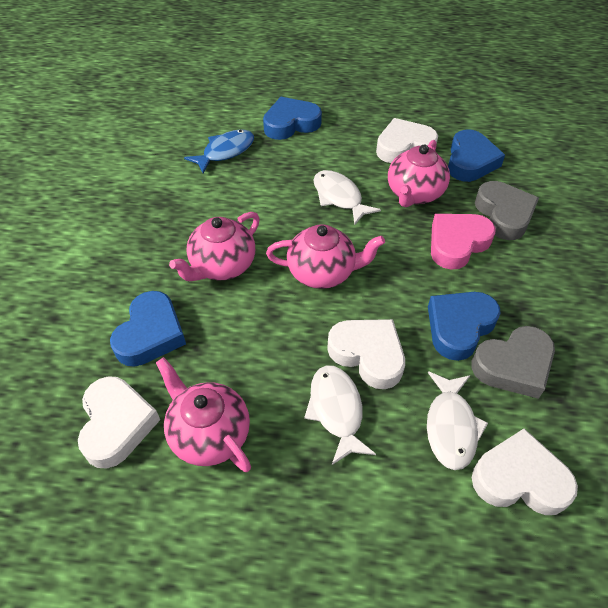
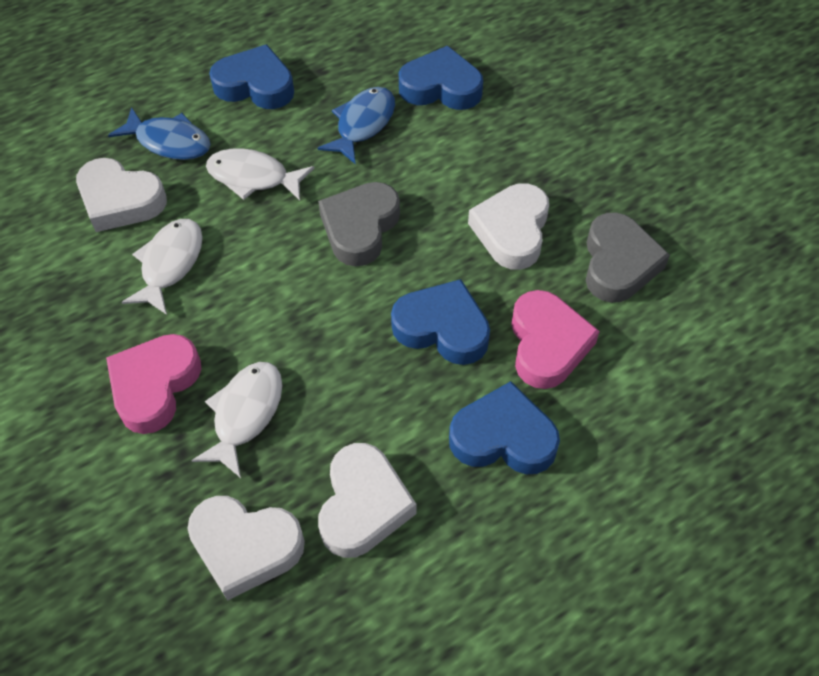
blue fish: [184,129,254,173] = 1 -> [108,107,211,160] [317,87,395,164] = 2
pink heart: [431,214,496,270] = 1 -> [106,334,201,434] [511,290,600,389] = 2
pink teapot: [156,357,251,472] [169,212,260,281] [266,224,385,289] [388,140,450,207] = 4 -> none = 0

